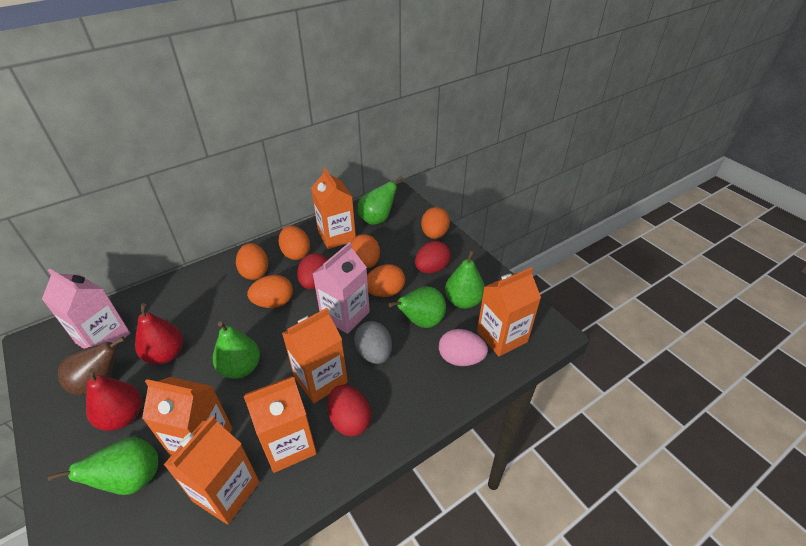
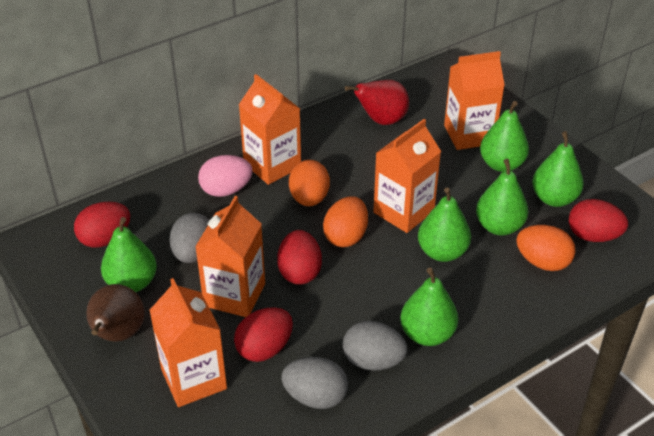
green pear: [47,437,158,495] [213,322,260,379] [358,176,403,225] [389,287,446,328] [445,250,485,309] = 5 -> [101,217,157,292] [400,268,458,346] [418,187,471,262] [476,159,528,236] [480,101,529,172] [532,131,584,207] = 6
grey egg: [354,321,392,364] = 1 -> [169,213,210,263] [281,357,348,409] [343,321,407,370] = 3
orange carton: [142,377,232,457] [163,416,259,524] [244,376,317,473] [282,308,348,403] [311,167,356,249] [477,267,541,357] = 6 -> [150,278,227,407] [195,196,265,317] [239,74,301,185] [373,119,441,233] [444,51,505,150] = 5
orange egg: [236,243,268,280] [247,275,293,308] [279,225,310,260] [351,234,380,268] [367,264,405,297] [421,207,450,239] = 6 -> [289,160,330,206] [323,196,368,247] [516,225,576,271] = 3
pink carton: [42,269,130,349] [313,242,370,334] = 2 -> none = 0
red egg: [297,253,328,289] [327,385,371,437] [415,241,451,274] = 3 -> [74,202,130,248] [234,307,293,362] [277,230,322,285] [569,199,628,242] = 4
red pear: [86,368,142,431] [135,303,183,365] = 2 -> [345,80,409,125] = 1

